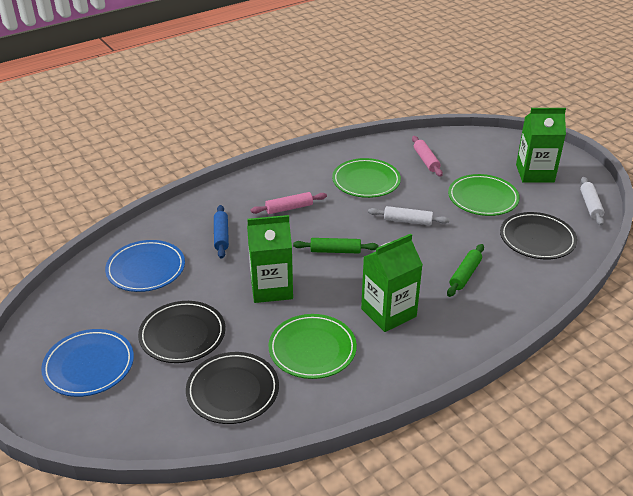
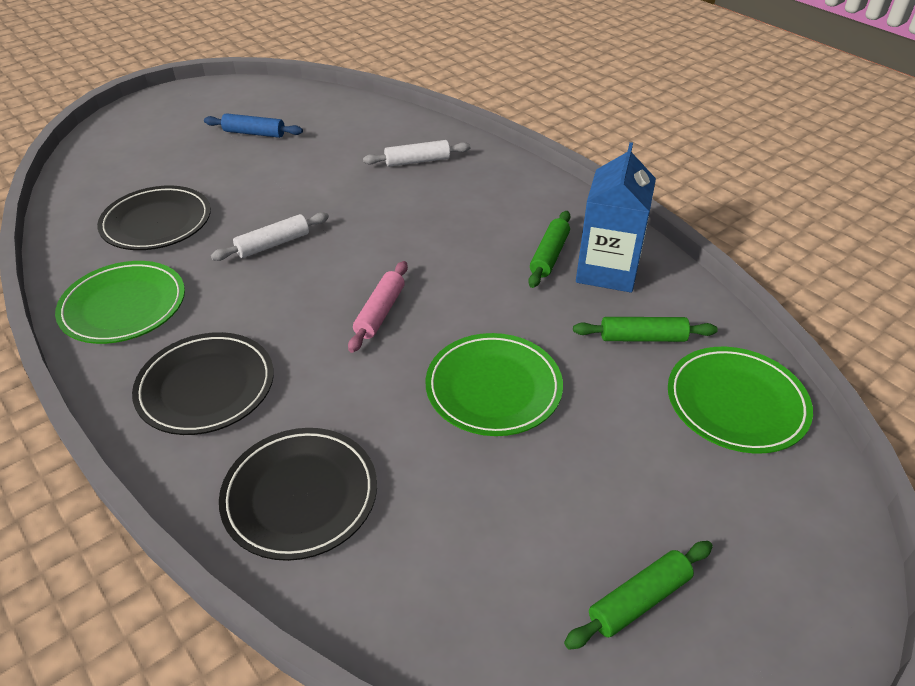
blue carton: none = 0 -> [576,142,656,293] = 1
blue plate: [41,329,134,397] [105,240,185,292] = 2 -> none = 0
green carton: [247,215,293,303] [361,234,423,332] [516,108,566,183] = 3 -> none = 0
green rolling pin: [293,238,379,253] [447,244,484,297] = 2 -> [528,211,570,288] [564,541,713,650] [573,317,718,342] = 3
pink rolling pin: [251,192,327,214] [412,136,443,177] = 2 -> [348,261,408,353] = 1

